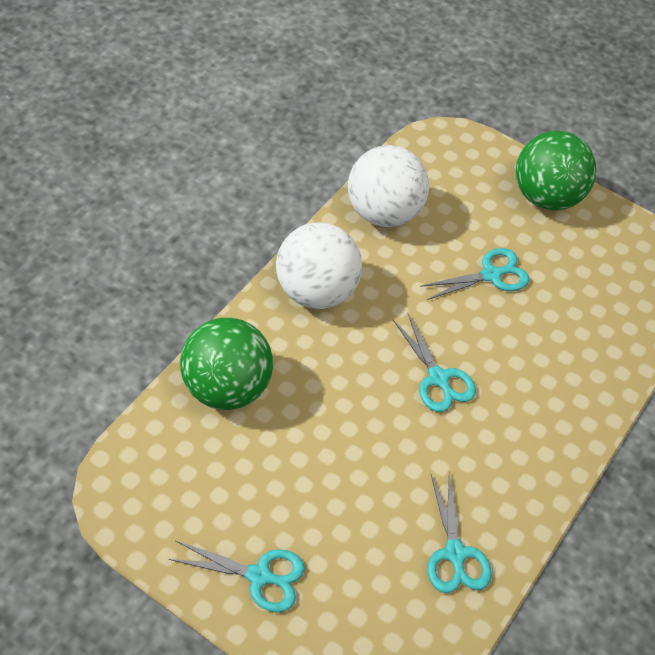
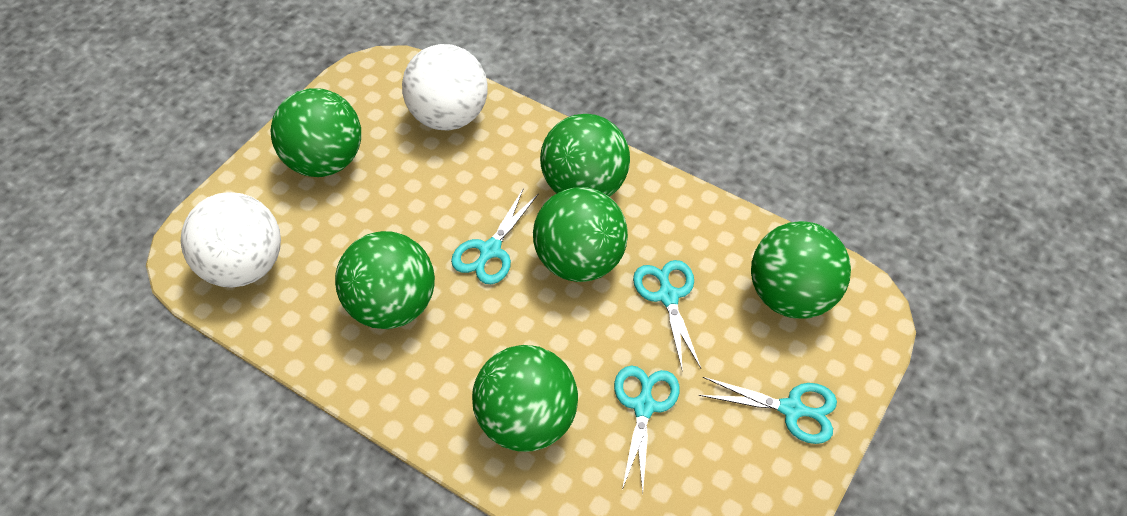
green ball: [180,318,273,410] [516,130,597,211] = 2 -> [270,88,361,177] [335,231,435,329] [472,345,578,452] [533,187,628,282] [540,114,630,197] [751,221,851,319] = 6

